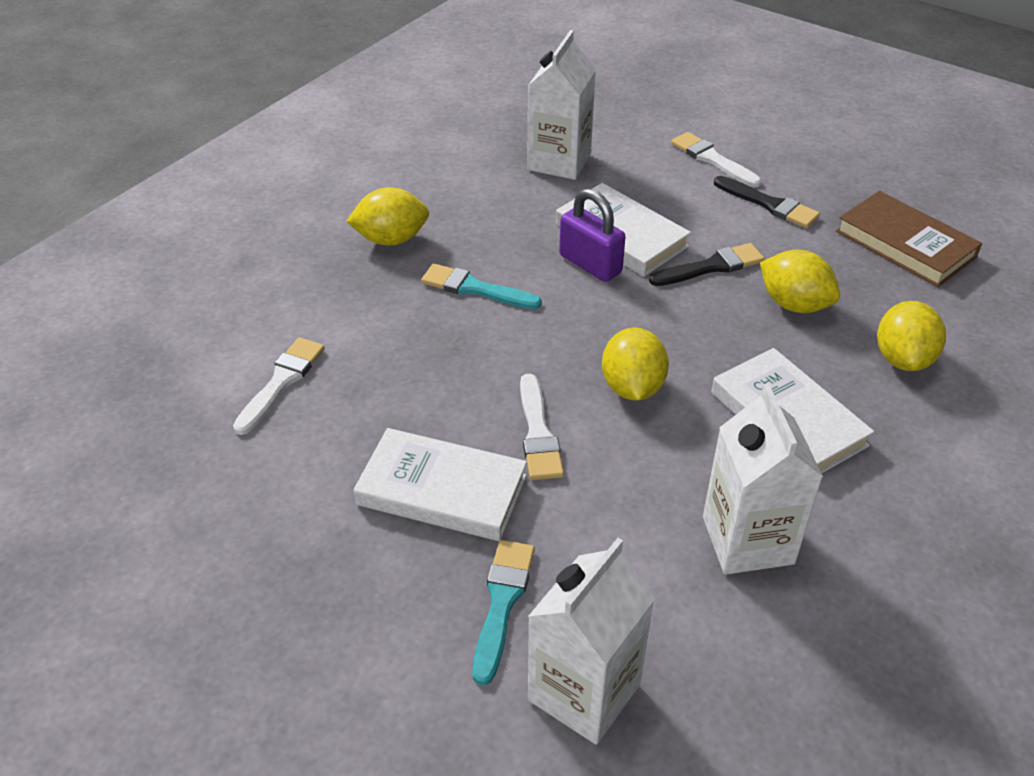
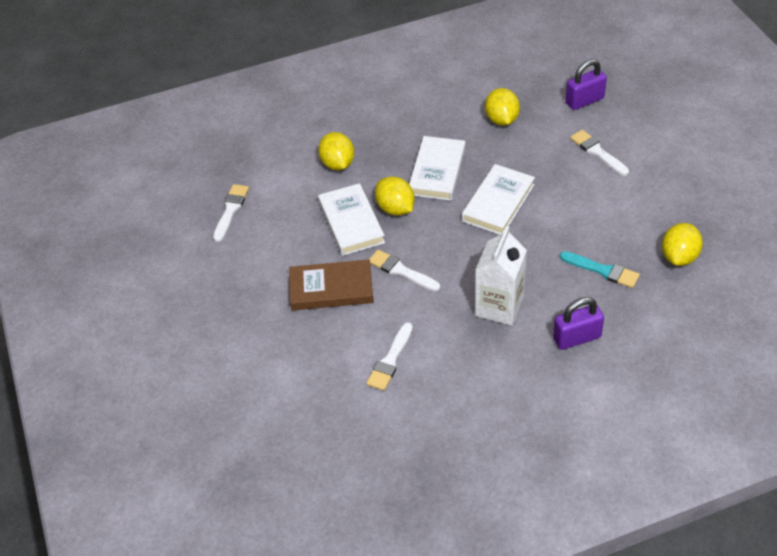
black brush: [649,243,765,286] [714,176,820,228] = 2 -> none = 0
purple padlock: [559,188,626,282] = 1 -> [553,297,604,350] [565,59,607,110] = 2
turquoise brush: [421,264,542,309] [473,540,535,686] = 2 -> [560,251,640,288] = 1
white brush: [233,337,325,435] [520,374,564,480] [671,132,761,187] = 3 -> [213,184,249,242] [366,322,413,391] [369,249,440,291] [570,130,629,176] = 4
white carton: [527,30,596,180] [528,538,655,745] [703,383,823,575] = 3 -> [475,226,527,325] = 1

